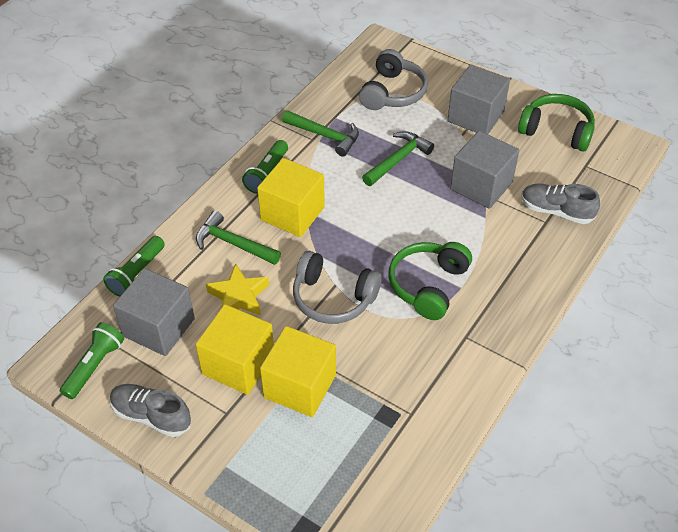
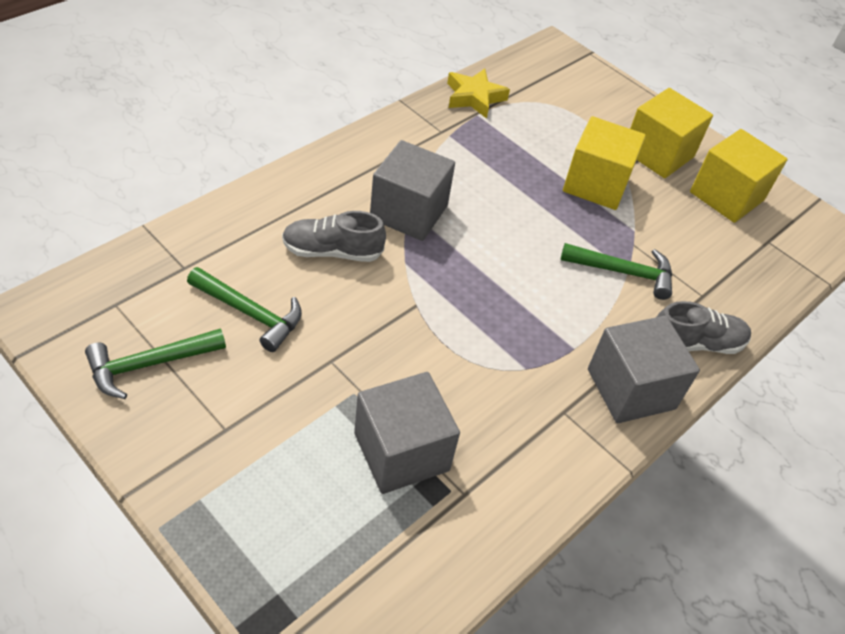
green flashlight: [60,322,124,399] [103,236,165,297] [242,140,288,194] = 3 -> none = 0
green headphones: [388,242,472,320] [518,94,595,152] = 2 -> none = 0
grey headphones: [293,251,382,324] [359,49,428,110] = 2 -> none = 0

